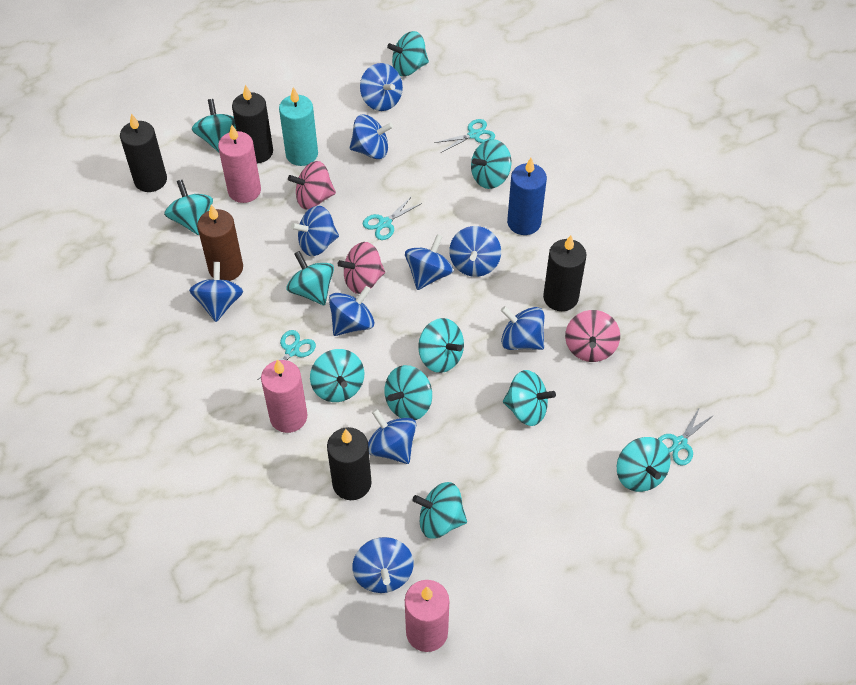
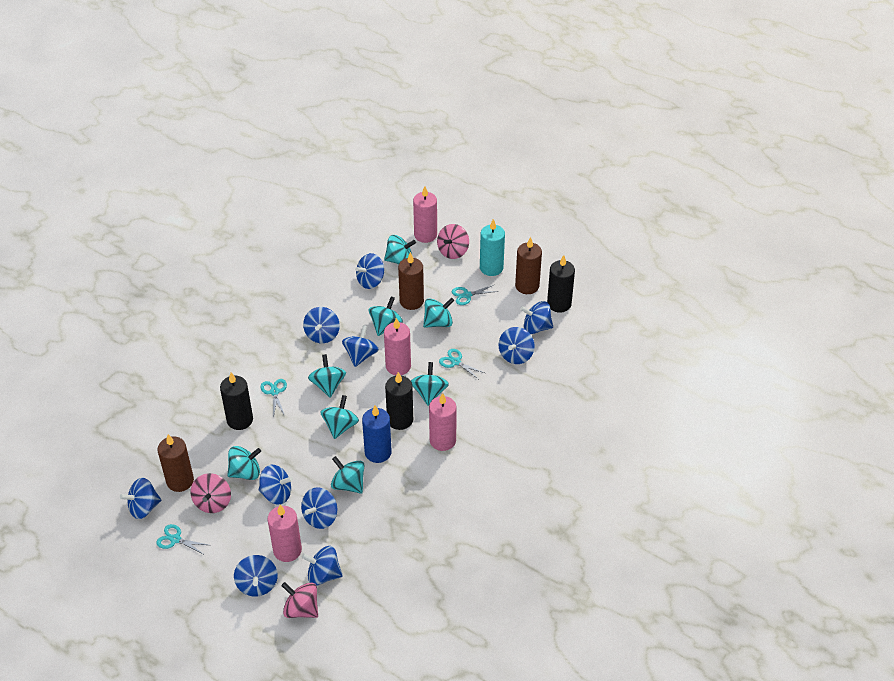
black candle: [120,114,167,192] [232,85,273,163] [327,427,372,500] [543,235,586,311] = 4 -> [220,372,253,430] [385,372,413,430] [547,255,575,313] = 3
brown candle: [197,205,243,281] = 1 -> [157,434,194,492] [398,252,424,310] [515,237,542,294] = 3
pink candle: [218,125,261,203] [261,359,307,433] [405,580,449,652] = 3 -> [267,505,302,562] [384,318,411,375] [413,186,437,243] [429,393,457,451] = 4
turquoise spinning top: [164,180,213,235] [192,99,236,152] [287,251,334,305] [310,349,364,402] [384,365,432,420] [387,31,429,76] [413,482,467,539] [418,318,464,373] [471,139,511,189] [503,370,556,426] [617,437,671,492] = 11 -> [227,446,261,480] [308,354,346,398] [321,395,359,439] [331,456,364,494] [369,296,403,336] [384,235,416,264] [411,362,449,406] [423,297,454,328] = 8

